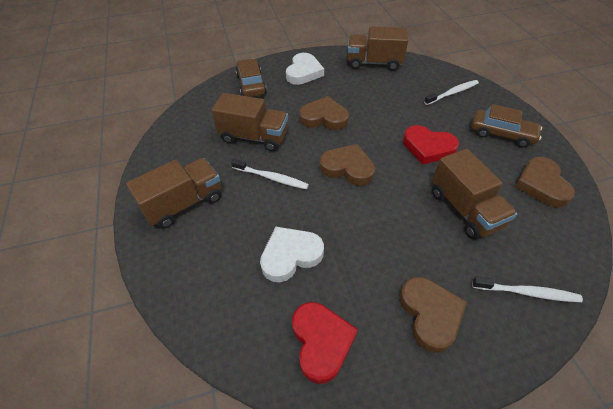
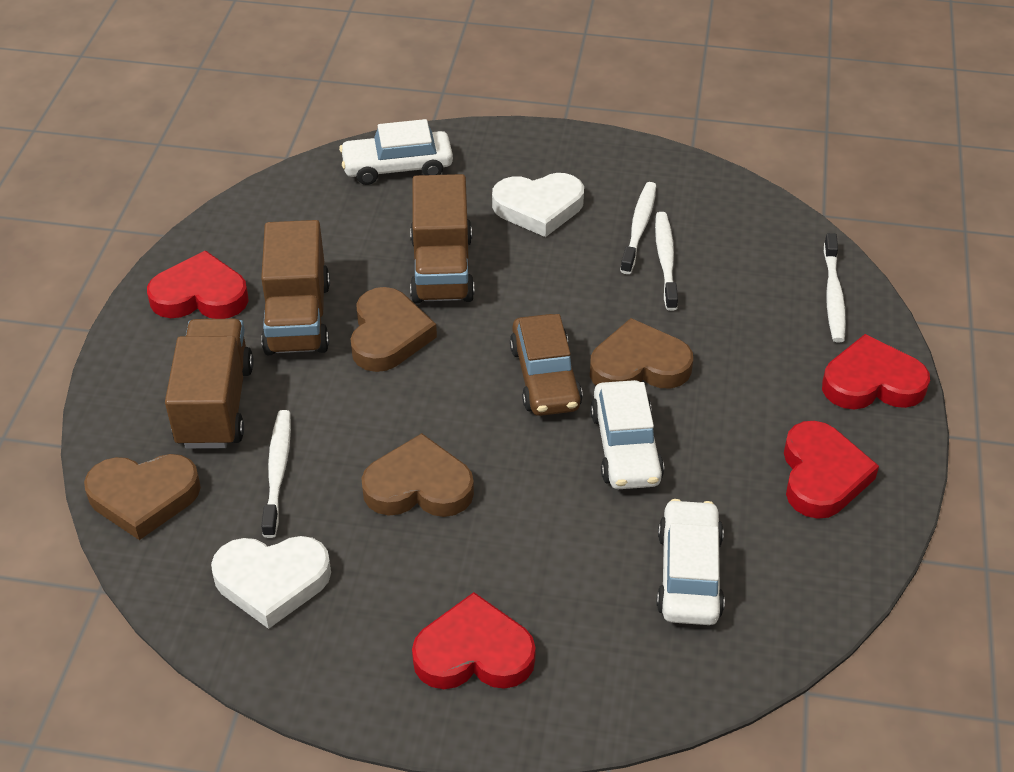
brown car: [235,59,267,97] [472,104,542,148] = 2 -> [510,314,583,416] = 1
brown truck: [126,158,221,229] [212,93,288,151] [348,26,408,71] [432,149,517,239] = 4 -> [165,319,254,449] [261,220,330,355] [410,174,474,304] = 3
red heart: [292,302,358,384] [403,125,459,165] = 2 -> [147,251,249,319] [412,592,536,689] [784,421,879,519] [822,334,930,410] = 4
white car: none = 0 -> [339,119,453,185] [590,380,664,489] [656,499,725,625] = 3
white toothbrush: [231,159,309,190] [424,80,479,105] [472,276,583,302] = 3 -> [261,410,291,538] [620,182,656,274] [655,212,678,311] [824,233,846,343] = 4

